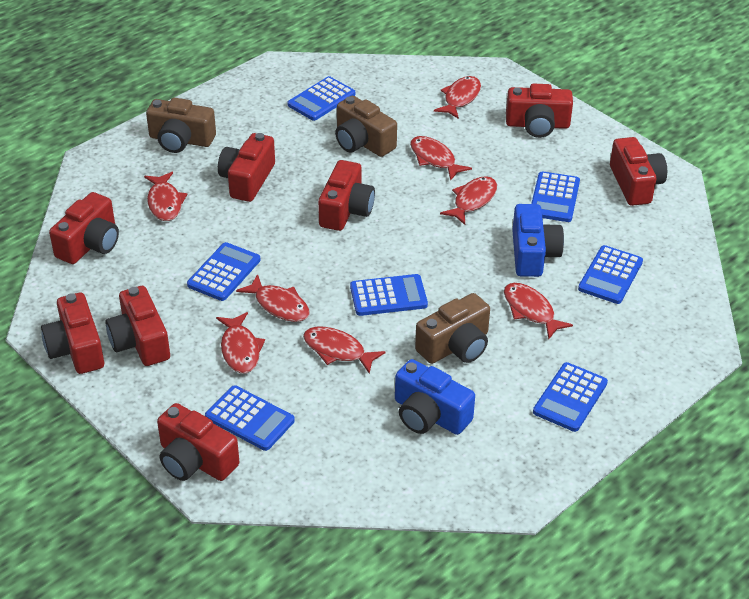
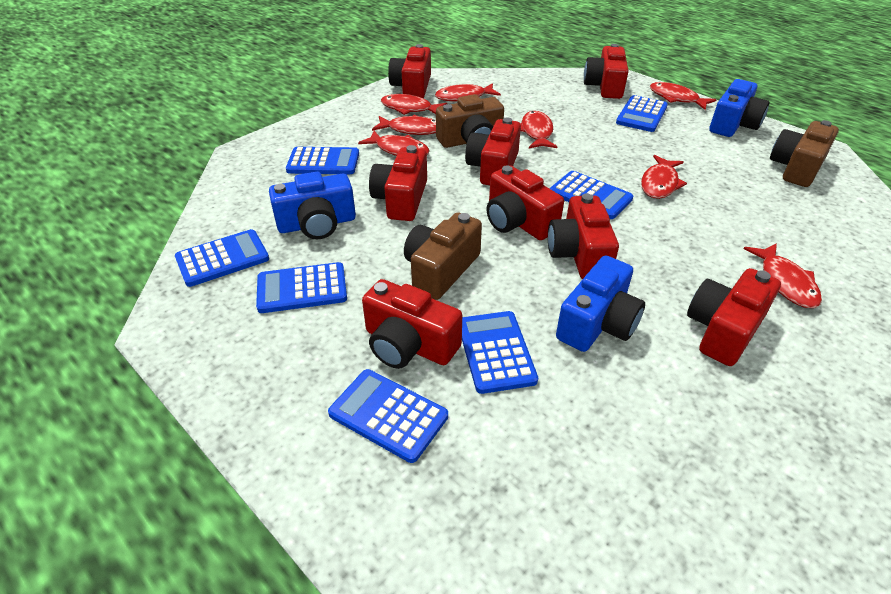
blue camera: [395,359,475,435] [512,204,564,277] = 2 -> [269,172,356,239] [556,255,645,352] [709,79,770,137] = 3

